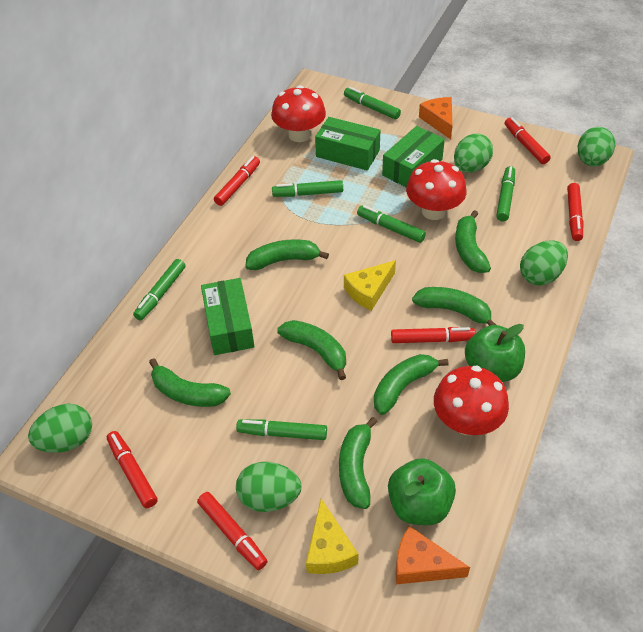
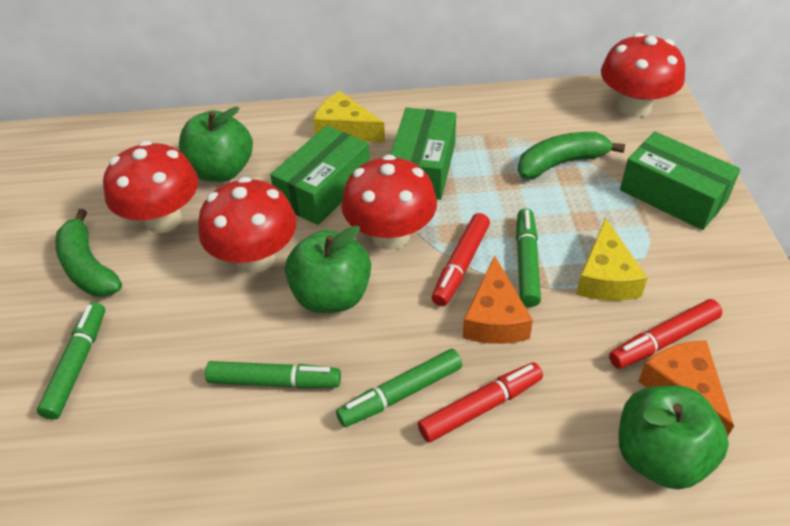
green apple: [388,458,456,525] [465,324,525,382] = 2 -> [179,107,253,182] [285,225,371,313] [618,386,729,489] = 3
green banana: [149,358,231,407] [245,239,329,270] [277,320,346,380] [339,417,378,509] [374,354,448,415] [412,287,496,326] [455,210,491,273] = 7 -> [55,209,122,297] [518,132,625,179] = 2
green egg: [28,404,92,453] [236,462,301,512] [454,134,493,173] [520,240,568,285] [578,127,615,167] = 5 -> none = 0
green marker: [133,259,185,320] [236,420,327,440] [272,180,343,197] [344,87,401,119] [357,205,426,243] [496,166,515,221] = 6 -> [37,302,105,420] [205,361,341,389] [336,349,462,427] [516,209,541,307] = 4
red marker: [107,431,158,508] [197,492,267,570] [214,156,260,206] [391,327,476,343] [505,117,551,164] [567,183,584,241] = 6 -> [418,362,543,442] [432,213,490,306] [609,299,722,369] = 3
red mushroom: [271,85,326,142] [406,159,467,220] [434,365,509,435] = 3 -> [103,141,198,233] [198,177,297,273] [341,155,437,250] [601,33,685,117] = 4

